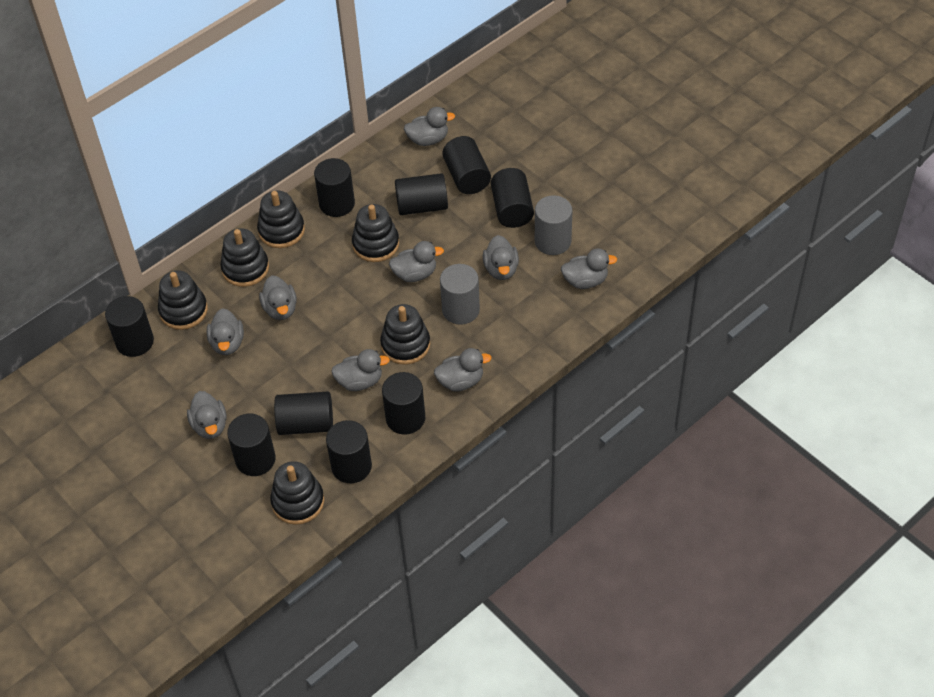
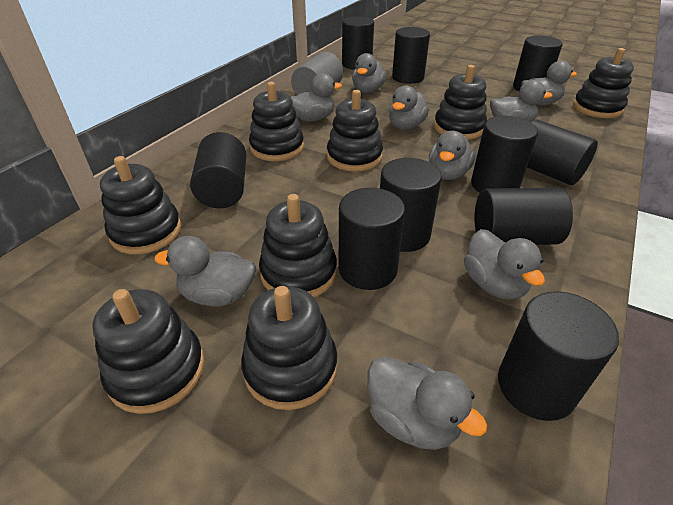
black cylinder: [105,296,154,357] [227,413,276,476] [274,392,333,435] [314,158,355,217] [326,420,372,483] [382,372,425,435] [395,173,448,215] [442,136,491,194] [491,168,534,228] = 9 -> [190,132,246,208] [339,188,405,290] [342,16,374,70] [380,158,442,252] [392,27,430,84] [471,116,538,192] [475,188,573,245] [498,291,619,421] [513,35,563,91] [527,119,598,185] = 10
black stacking toy: [158,270,208,330] [220,228,269,287] [257,191,305,248] [270,461,324,525] [352,204,399,262] [380,304,430,365] = 6 -> [92,289,205,414] [100,156,181,254] [241,286,337,410] [249,82,304,161] [259,194,337,297] [327,90,383,172] [434,65,487,140] [573,48,634,118] = 8
grey cylinder: [440,264,480,325] [535,195,573,255] = 2 -> [291,52,343,95] = 1

